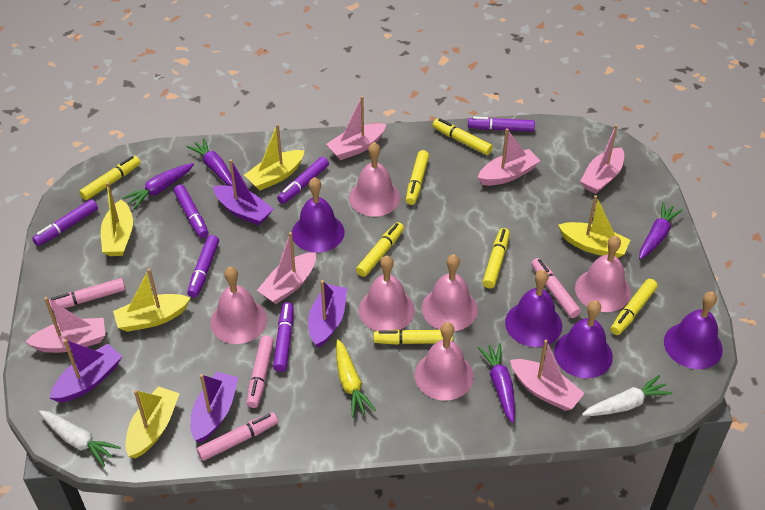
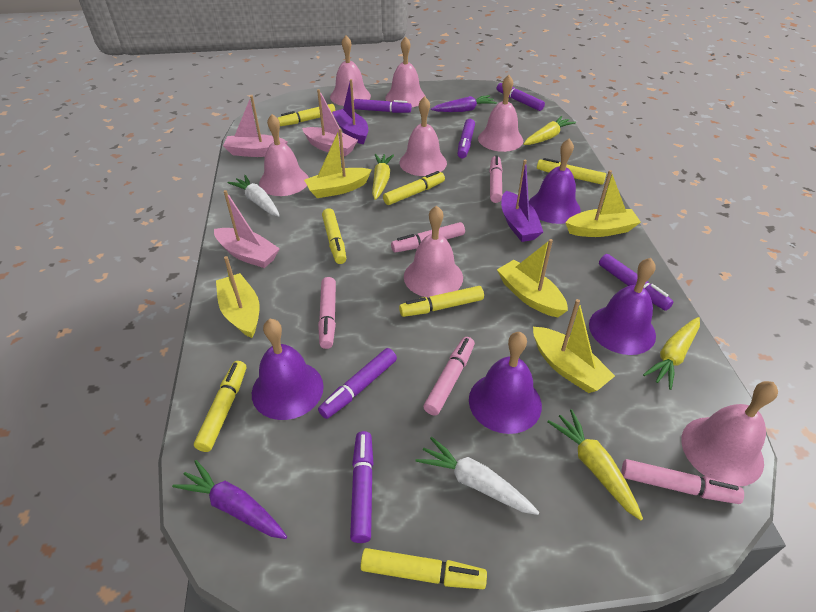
pink bell: [210,267,267,344] [349,142,400,216] [359,256,415,331] [414,322,474,401] [422,254,478,331] [575,236,631,312] = 6 -> [259,114,309,196] [330,36,371,106] [385,36,426,107] [399,96,447,176] [404,205,463,298] [478,75,524,152] [681,381,778,487] = 7
pink boat: [25,297,105,353] [257,232,316,304] [326,96,386,160] [478,128,540,186] [510,340,585,411] [580,124,624,194] = 6 -> [214,190,280,268] [223,95,288,157] [302,89,358,156] = 3
pink marker: [49,278,126,311] [197,412,278,461] [247,336,274,408] [531,258,581,318] = 4 -> [318,277,336,349] [391,222,465,253] [423,337,475,416] [489,156,503,203] [621,459,744,504] = 5
purple boat: [49,339,122,403] [191,371,239,443] [213,159,273,226] [308,280,347,348] = 4 -> [332,79,368,145] [501,160,543,242] = 2
purple carrot: [122,163,194,209] [187,138,233,186] [478,343,515,423] [639,202,683,260] = 4 -> [172,460,287,539] [431,95,497,112] = 2
yellow carrot: [336,339,376,417] = 1 -> [372,154,394,200] [524,116,576,145] [547,409,643,521] [643,317,700,390] = 4

